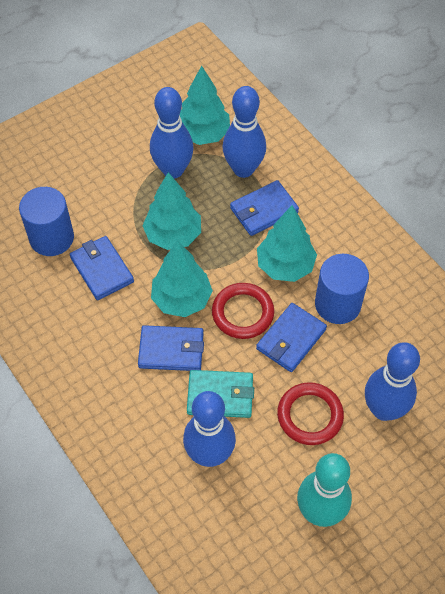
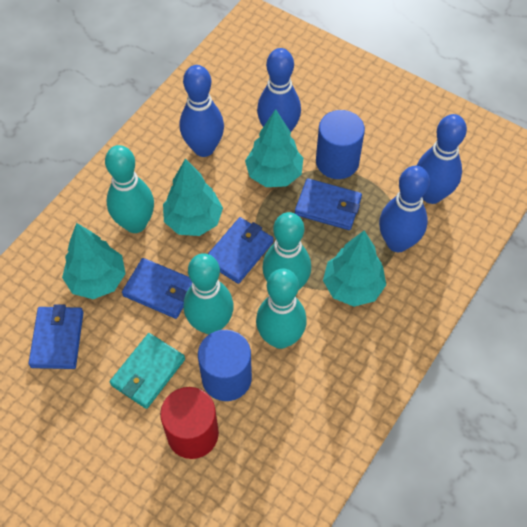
red cylinder: none = 0 -> [160,387,219,459] = 1
red ring: [212,283,274,339] [277,382,344,445] = 2 -> none = 0
turquoise bowling pin: [297,453,352,527] = 1 -> [105,145,154,233] [184,253,234,334] [256,269,307,349] [262,212,311,290] = 4

